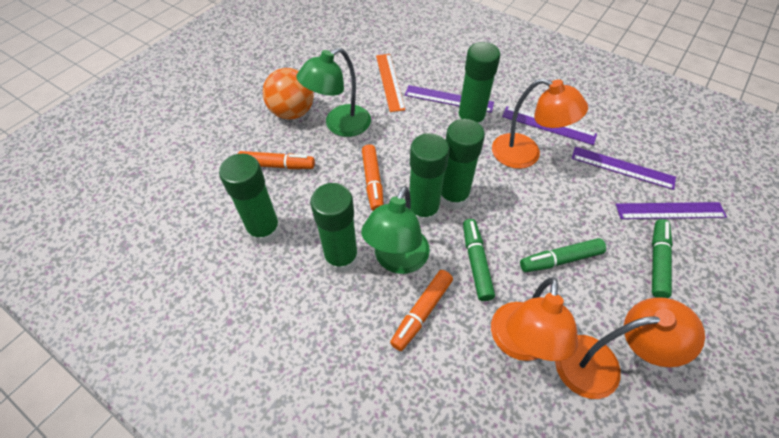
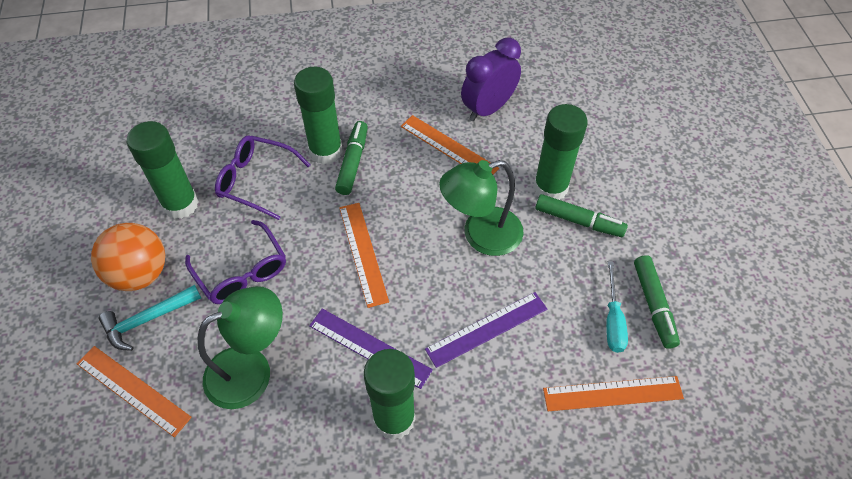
green glue stick: [219,154,281,244] [310,183,359,273] [409,133,449,224] [440,119,485,210] [457,42,501,126] = 5 -> [127,121,199,219] [294,67,343,164] [364,349,416,440] [533,104,588,200] = 4
orange lamp: [491,277,578,361] [492,78,588,169] [555,297,705,399] = 3 -> none = 0
orange marker: [238,151,315,169] [362,144,384,211] [390,270,453,351] = 3 -> none = 0
orange ruler: [376,54,405,112] = 1 -> [77,346,192,437] [339,203,389,308] [401,115,499,175] [543,376,684,411] = 4
purple clock: none = 0 -> [461,37,521,121] = 1
purple glasses: none = 0 -> [185,220,286,304] [215,135,310,220] = 2
purple ruler: [405,85,494,113] [502,106,597,145] [572,147,676,190] [615,202,727,219] = 4 -> [309,309,433,389] [425,292,547,368] = 2
turquoise hammer: none = 0 -> [99,285,201,351] = 1
turquoise screwdriver: none = 0 -> [606,261,628,353] = 1

